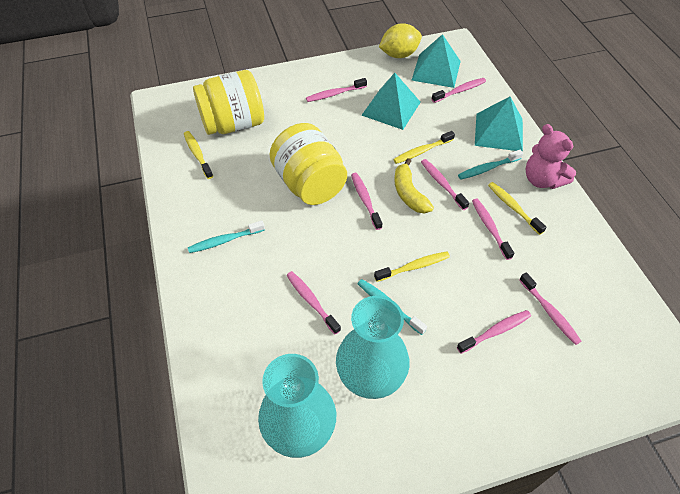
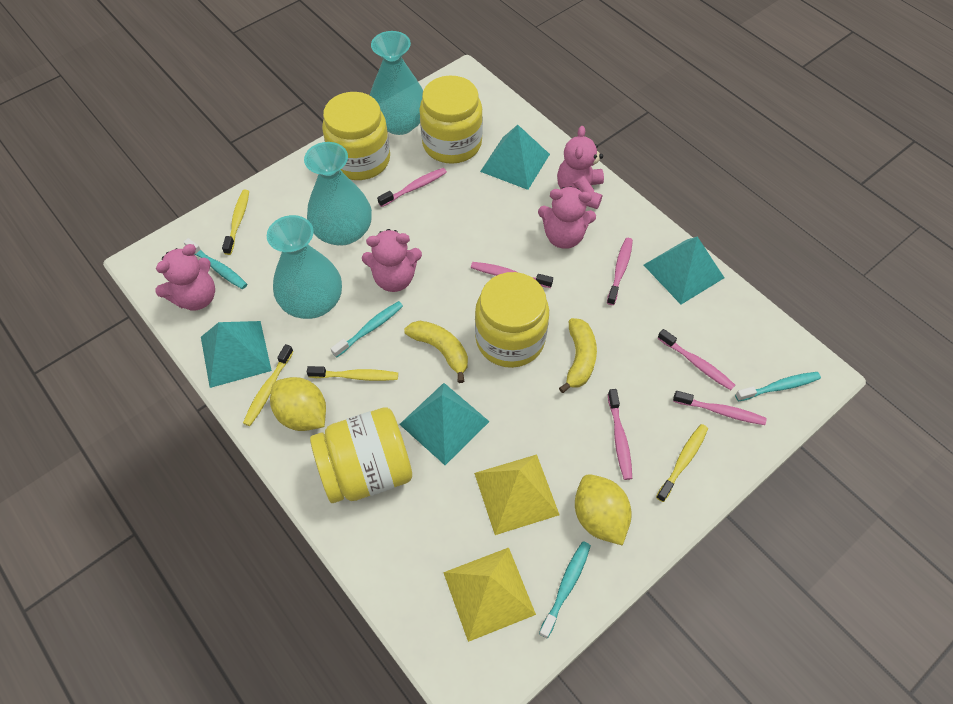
pink teddy bear: [526,124,576,189] = 1 -> [156,244,215,310] [362,229,422,292] [538,187,596,249] [557,126,604,209] = 4
pink toothbrush: [286,271,341,334] [306,78,367,102] [351,173,382,230] [421,159,469,210] [432,78,486,103] [457,310,531,354] [472,198,514,260] [519,272,581,345] = 8 -> [377,168,447,207] [471,262,553,288] [607,238,633,305] [608,389,632,480] [658,329,735,390] [673,391,767,425] = 6
turquoise pyramid: [362,73,421,130] [412,34,461,88] [475,97,523,152] = 3 -> [201,321,272,388] [399,383,490,465] [480,125,550,190] [644,236,724,304] = 4
turquoise toothbrush: [188,220,265,253] [358,279,427,335] [458,150,523,179] = 3 -> [184,238,247,289] [331,301,403,358] [539,541,591,639] [735,372,821,401] = 4
turquoise vase: [258,354,336,458] [336,296,410,399] = 2 -> [267,215,342,319] [304,142,372,245] [370,31,423,135] = 3
yellow banana: [394,158,434,214] = 1 -> [404,321,468,383] [559,318,597,393] = 2
yellow jar: [193,70,264,135] [270,123,347,205] = 2 -> [310,407,412,503] [322,92,390,180] [419,75,483,164] [475,272,549,368] = 4
yellow lemon: [379,23,422,58] = 1 -> [270,377,326,431] [575,474,632,546] = 2
yellow pyramid: none = 0 -> [443,547,536,642] [474,454,559,535] = 2

